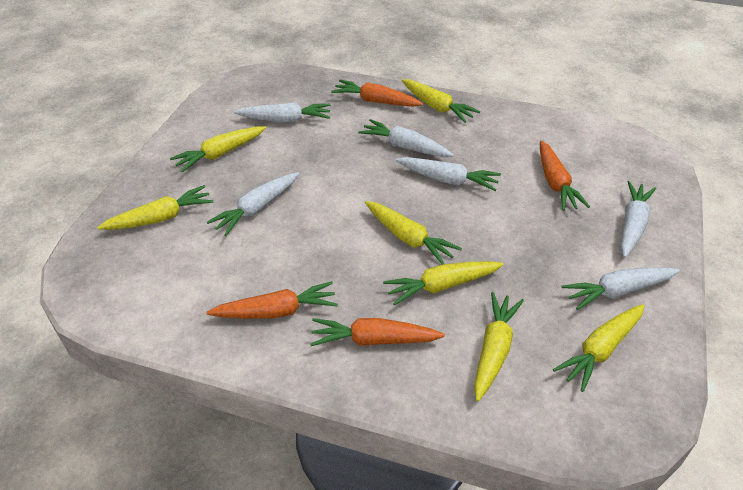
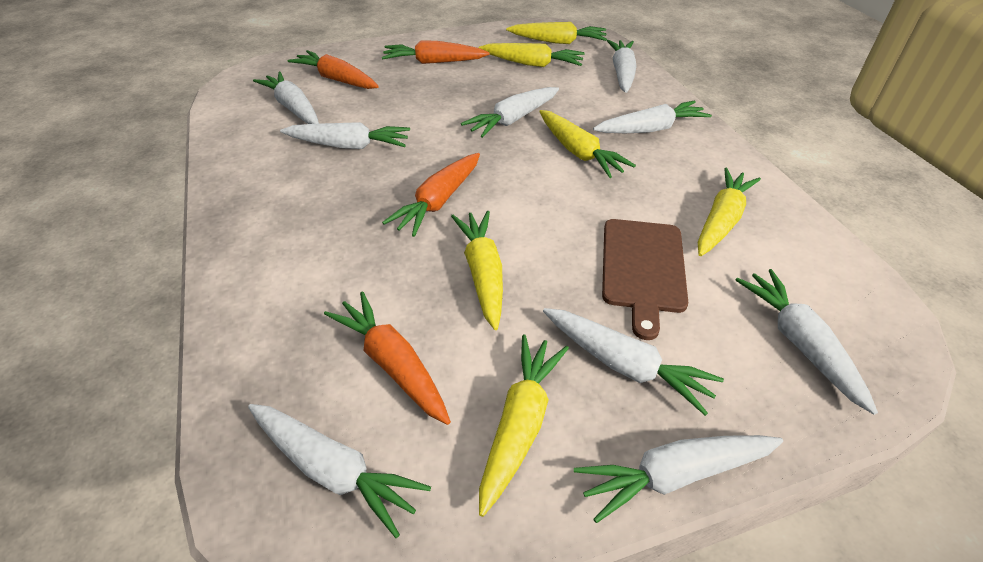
brown cutting board: none = 0 -> [602,219,688,340] = 1
white carrot: [207,172,299,236] [234,103,330,122] [358,119,454,157] [396,157,501,191] [562,267,680,310] [621,181,656,258] = 6 -> [248,404,431,538] [253,72,319,124] [280,122,410,149] [461,87,559,138] [543,308,724,416] [574,435,783,523] [593,101,712,133] [607,40,637,93] [736,269,878,415] = 9
yellow carrot: [97,185,213,230] [170,126,266,172] [365,201,462,265] [383,261,504,306] [402,79,480,123] [474,292,524,401] [553,304,644,392] = 7 -> [451,211,503,330] [479,43,585,67] [479,335,569,517] [506,22,607,44] [539,110,636,178] [698,168,761,256] = 6

